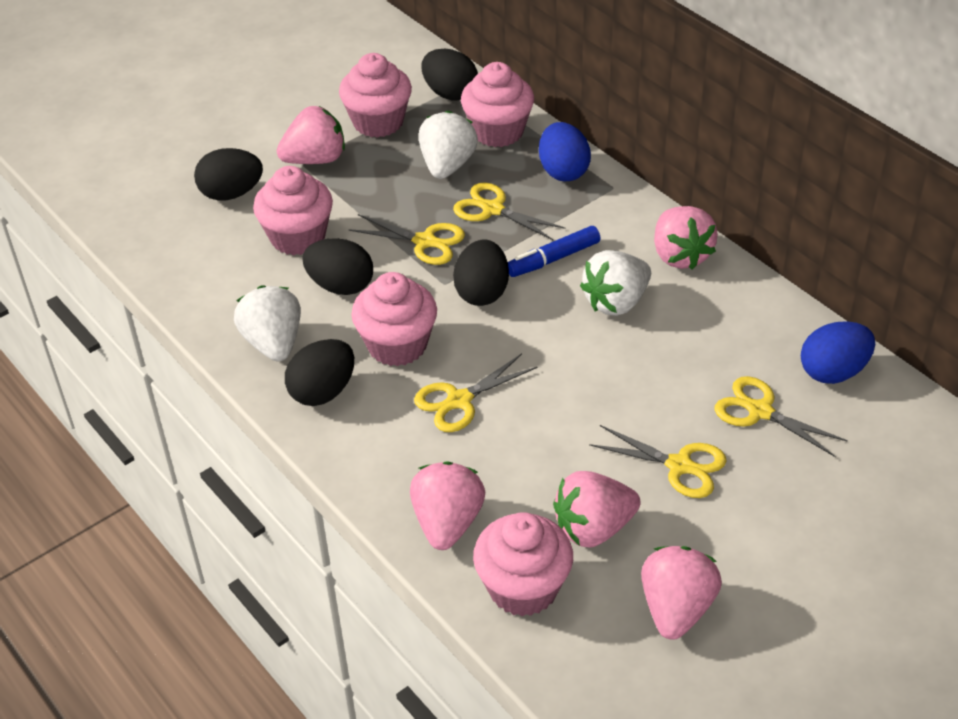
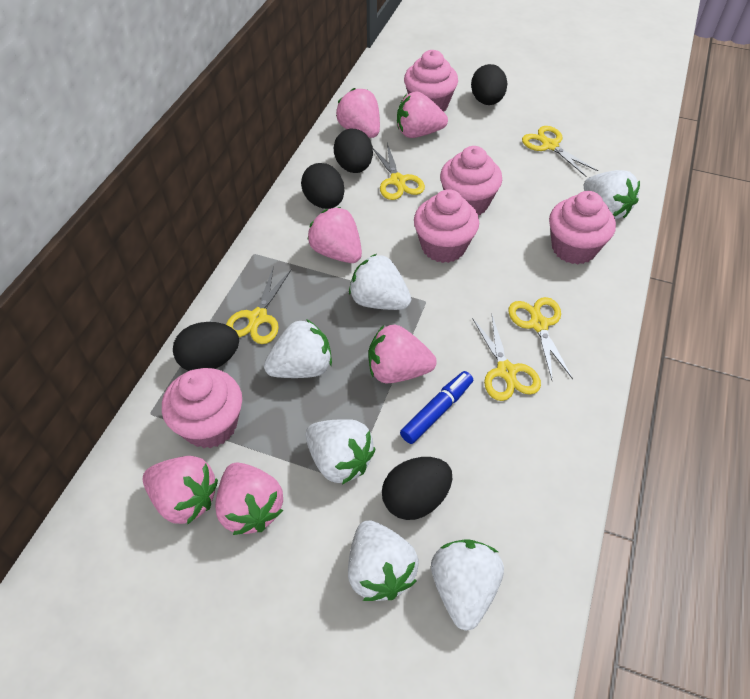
blue egg: [539,122,591,181] [801,321,875,384] = 2 -> none = 0
pink strawberry: [277,106,345,164] [410,461,485,550] [553,471,641,548] [641,546,722,640] [654,206,718,270] = 5 -> [142,456,218,525] [215,462,283,535] [307,207,362,263] [336,88,380,138] [368,325,437,383] [397,91,448,138] = 6
white strawberry: [234,285,301,361] [419,111,478,179] [580,250,651,316] = 3 -> [264,319,332,378] [305,419,376,485] [348,520,419,601] [349,254,411,310] [431,539,504,631] [584,170,640,219] = 6

